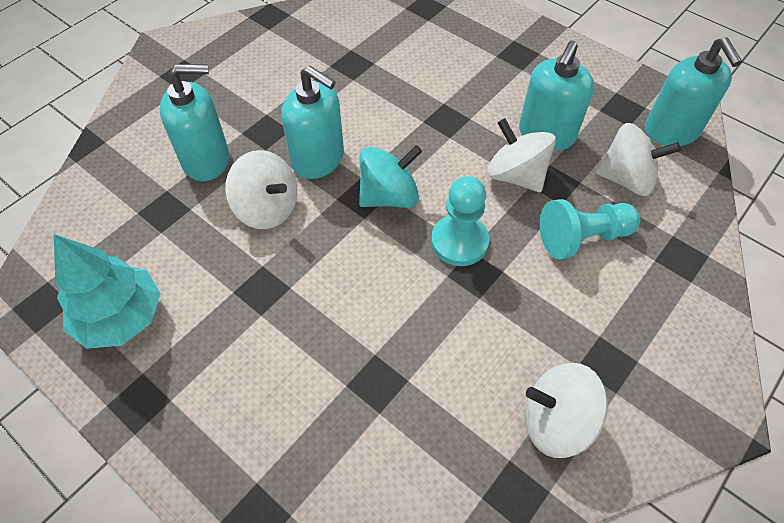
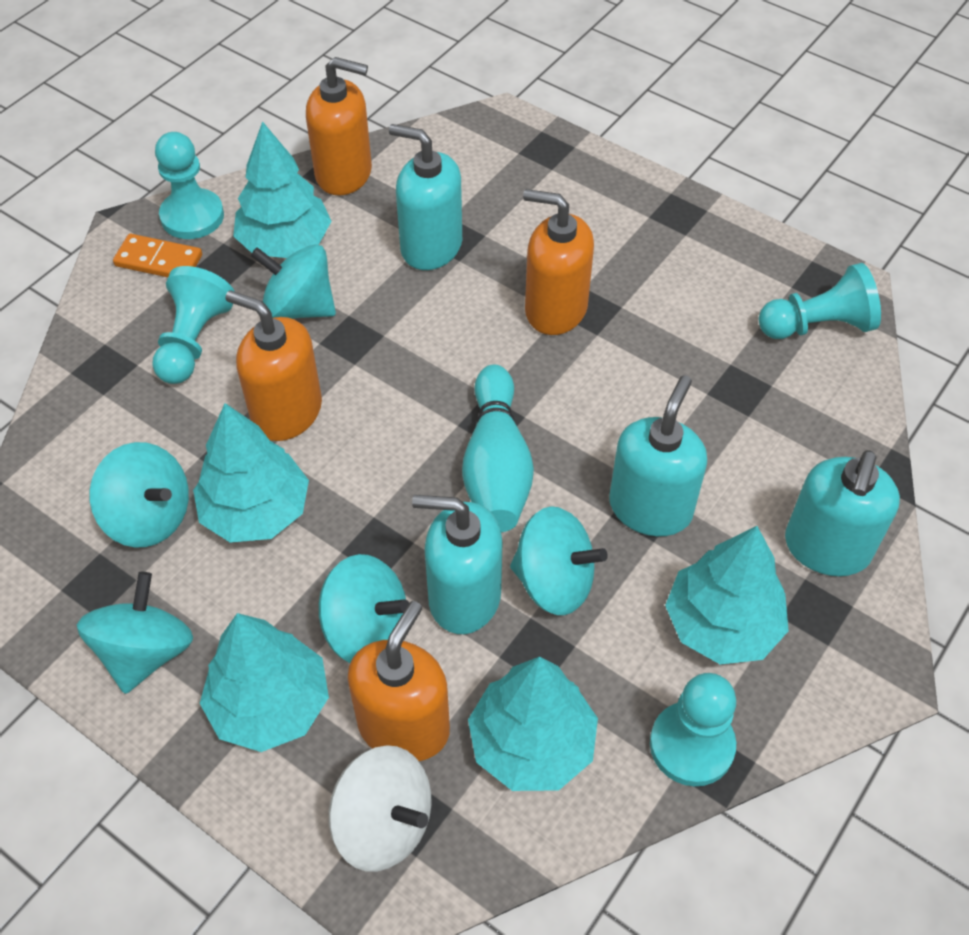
orange domino: none = 0 -> [113,234,202,277] = 1
orange soap dispenser: none = 0 -> [225,290,322,441] [306,57,372,195] [348,601,450,761] [523,189,594,335] = 4
turquoise bowling pin: none = 0 -> [462,365,534,532] = 1
turquoise pawn: [431,176,489,266] [540,199,640,259] = 2 -> [152,266,235,384] [155,132,224,239] [650,673,736,786] [759,263,881,339] = 4
turquoise spinning top: [359,145,422,208] = 1 -> [77,572,193,694] [90,442,189,548] [251,244,336,319] [319,554,409,663] [510,506,608,615] = 5
turquoise tree: [54,234,161,349] = 1 -> [193,403,309,543] [200,613,329,752] [233,121,331,258] [468,657,598,791] [665,526,789,664] = 5
white spinning top: [225,150,297,229] [487,118,556,192] [525,363,608,458] [595,123,681,196] = 4 -> [329,745,431,872] = 1

